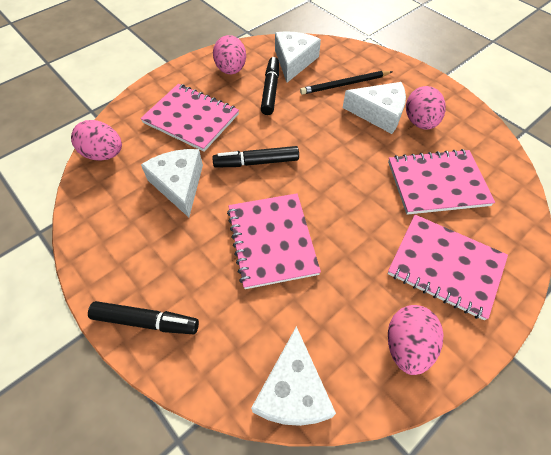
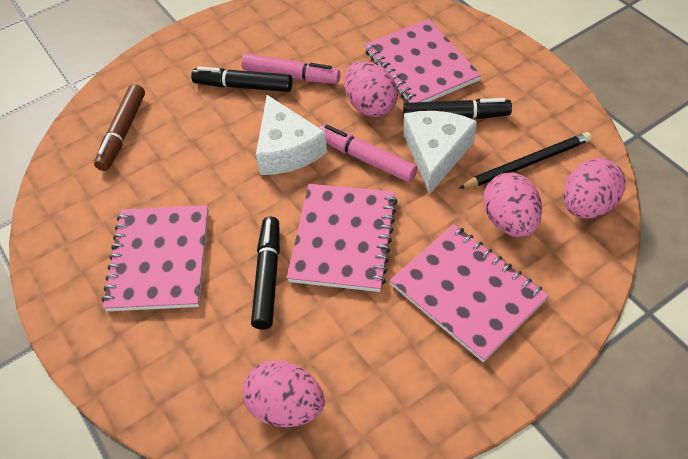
brown marker: none = 0 -> [94,84,145,171] = 1
pink marker: none = 0 -> [241,53,340,84] [319,125,418,182] = 2
white cheese: [141,149,203,217] [251,326,336,426] [275,31,321,83] [343,82,406,134] = 4 -> [256,95,327,175] [404,111,477,194] = 2

